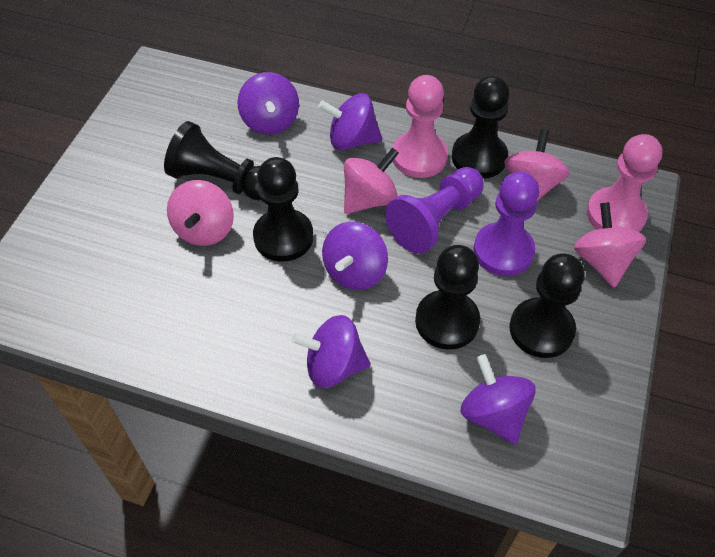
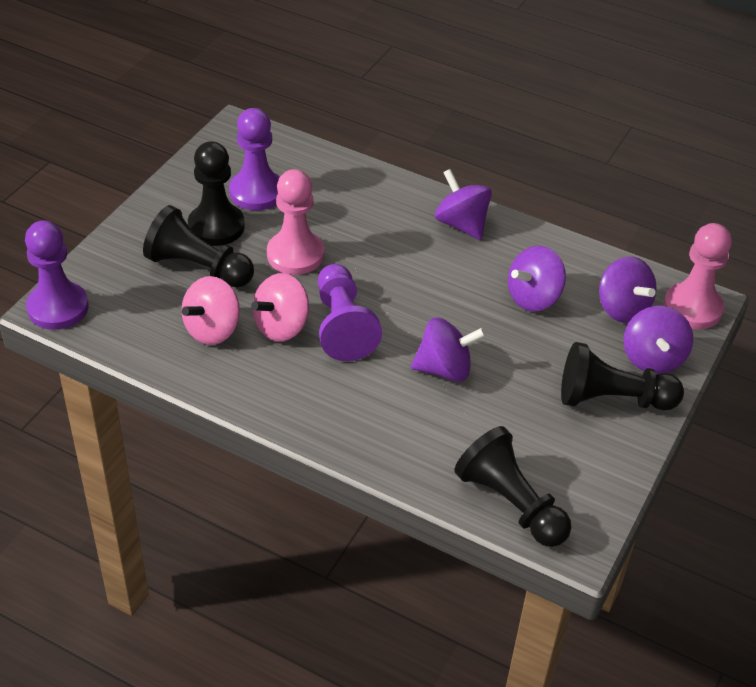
black pawn: [164,121,261,201] [253,157,313,262] [415,245,480,350] [452,76,510,179] [509,253,585,358] = 5 -> [143,205,254,288] [188,141,245,246] [455,426,571,547] [561,342,684,410] = 4
pink spinning top: [167,180,234,246] [344,148,399,214] [504,129,569,201] [574,202,646,288] = 4 -> [181,276,240,345] [251,273,309,341] = 2
purple pawn: [385,167,484,254] [473,172,539,276] = 2 -> [25,221,89,330] [229,108,280,210] [318,264,382,361] = 3

